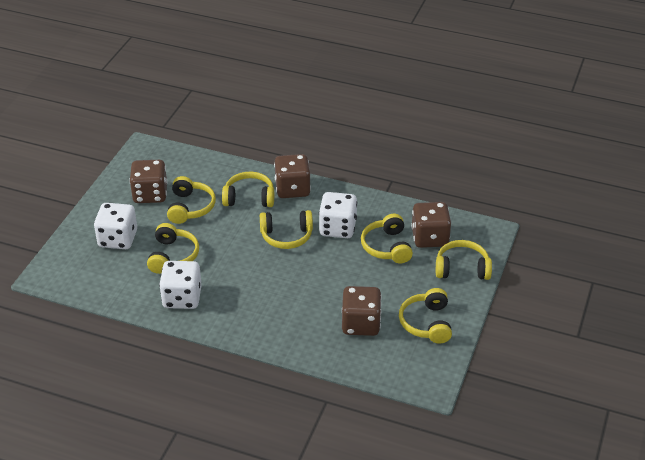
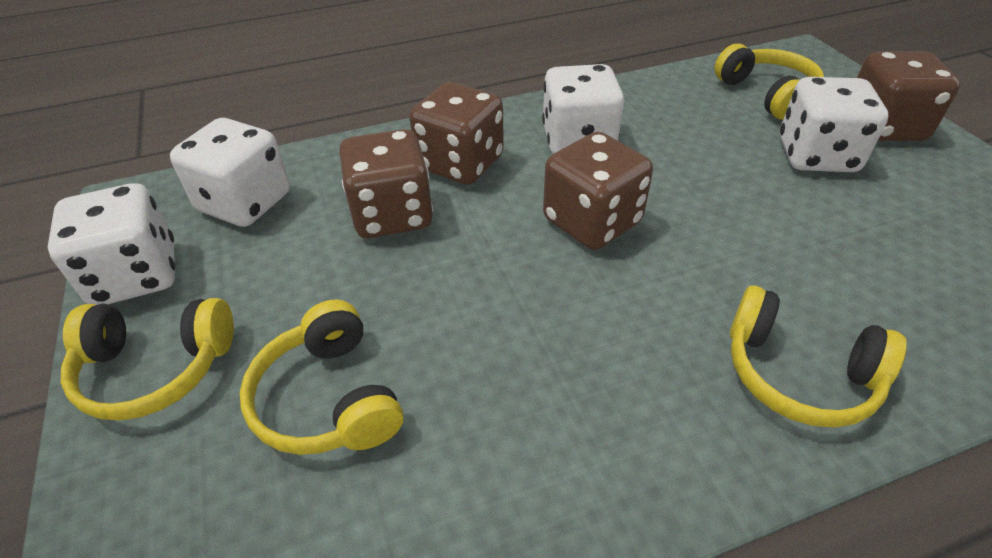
white dice: [94,203,137,249] [159,261,202,309] [319,192,357,238] = 3 -> [48,183,175,305] [170,118,290,227] [542,64,624,154] [780,77,888,172] = 4
yellow headphones: [147,223,199,274] [167,176,216,224] [222,172,274,207] [260,210,313,249] [361,214,413,263] [399,288,452,344] [436,240,492,280] = 7 -> [61,298,234,420] [240,300,403,455] [714,44,824,120] [730,285,907,428] = 4

